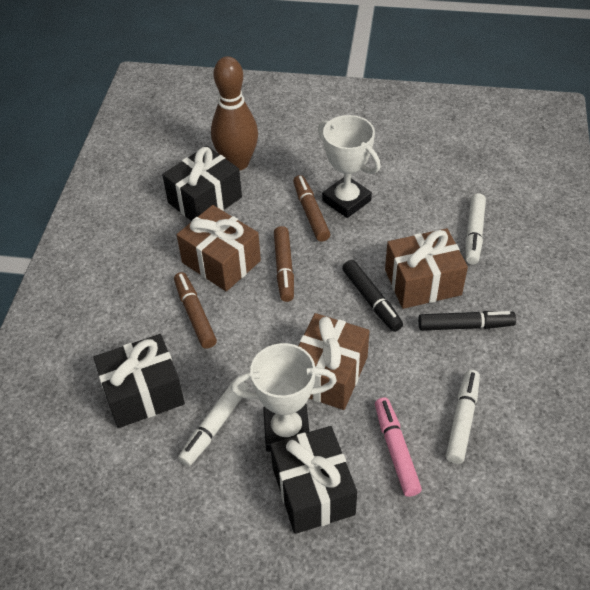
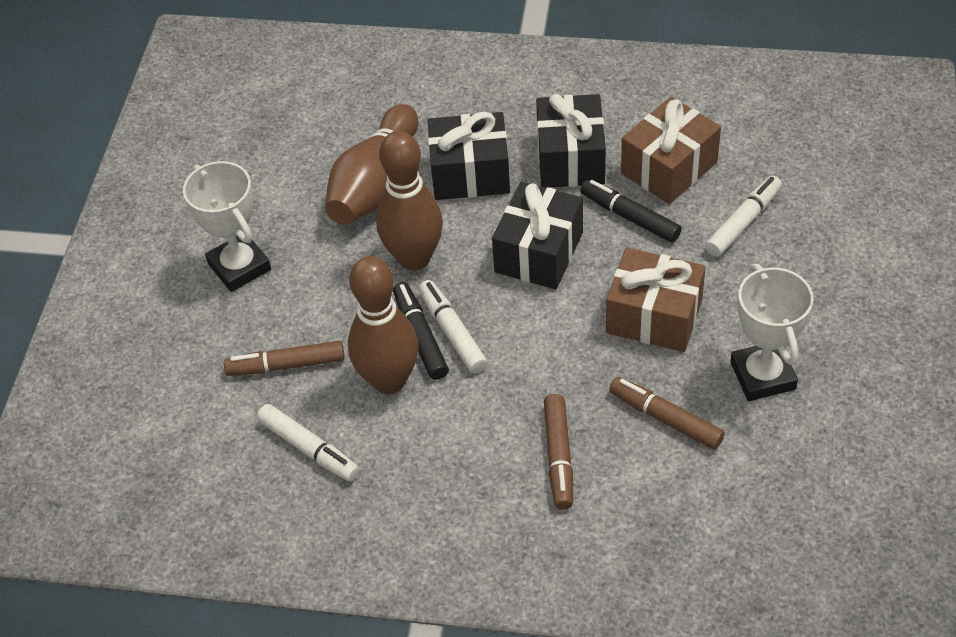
brown bowling pin: [211,56,258,171] = 1 -> [325,104,418,225] [348,256,419,394] [376,131,443,271] = 3
brown gift: [177,205,261,291] [299,313,369,410] [385,228,468,309] = 3 -> [606,248,706,352] [621,97,721,204] = 2
pink marker: [375,397,422,497] = 1 -> none = 0

